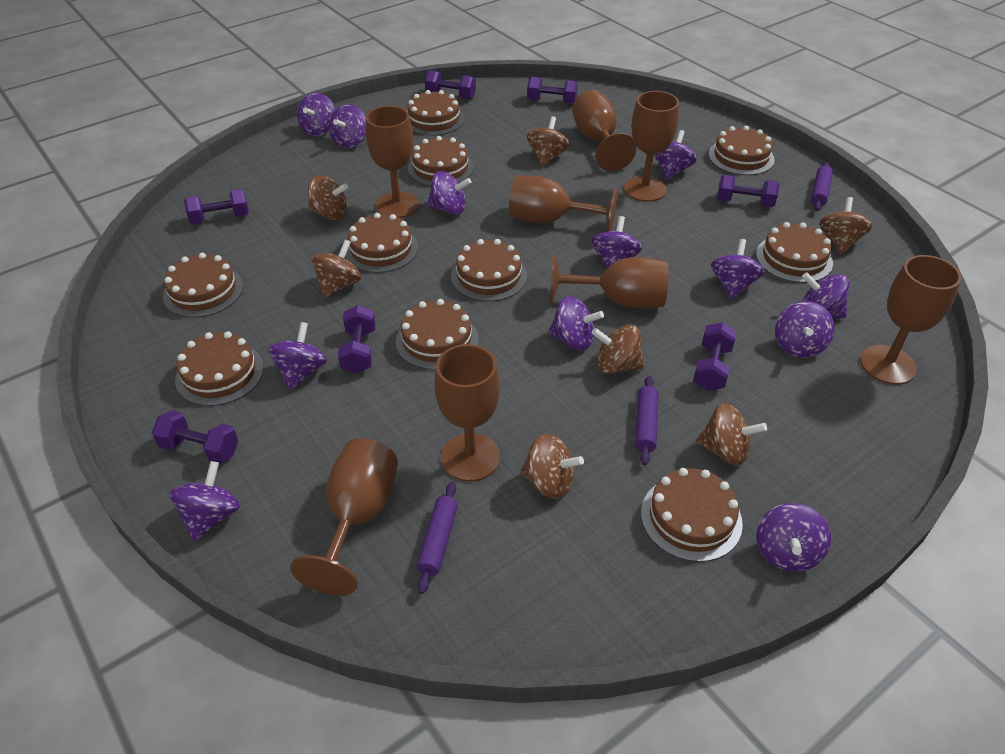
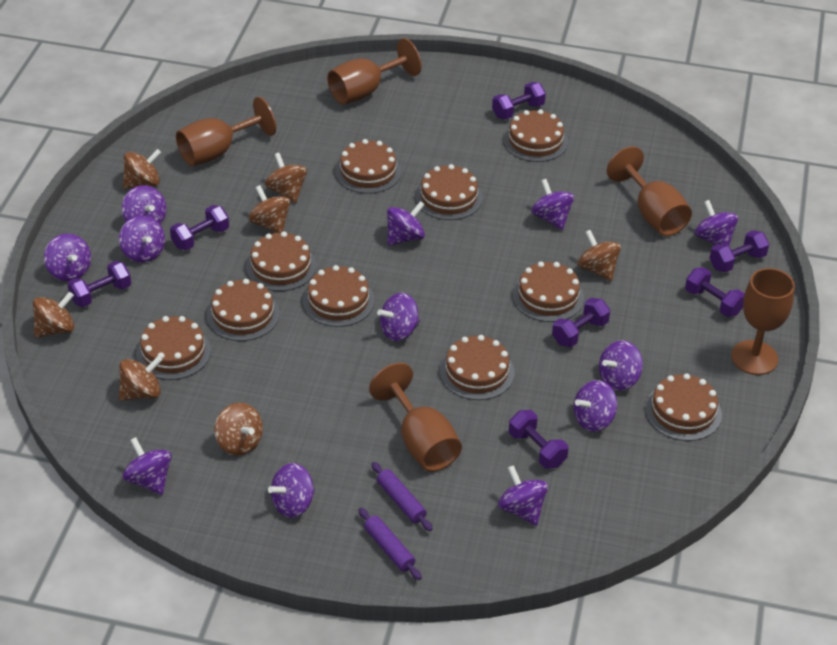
brown goblet: [290,438,398,596] [366,106,419,218] [435,344,500,482] [509,175,618,232] [550,253,669,308] [572,90,636,171] [624,91,679,202] [860,255,961,385] = 8 -> [176,97,276,166] [327,38,421,105] [369,363,462,472] [607,146,692,236] [731,268,795,375] = 5
purple rolling pin: [416,481,458,594] [635,376,659,465] [811,162,833,211] = 3 -> [358,508,422,580] [371,462,433,531] = 2

